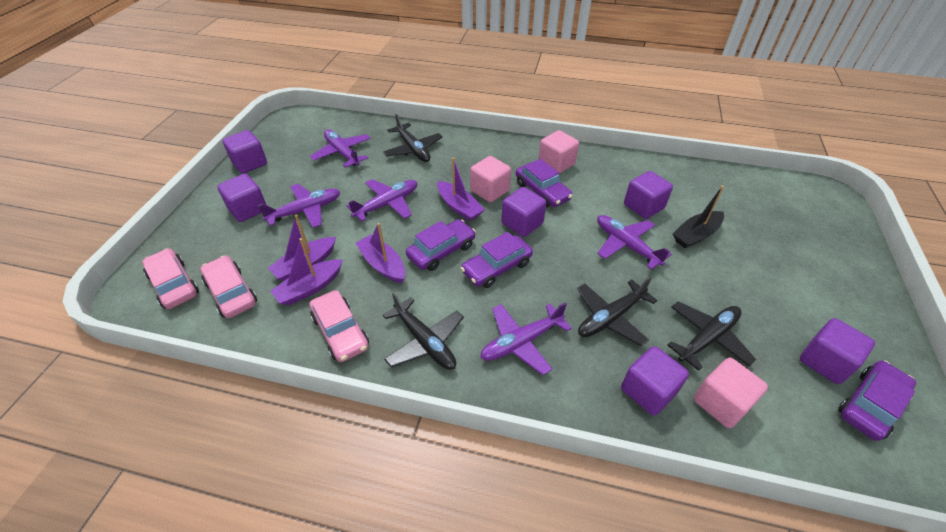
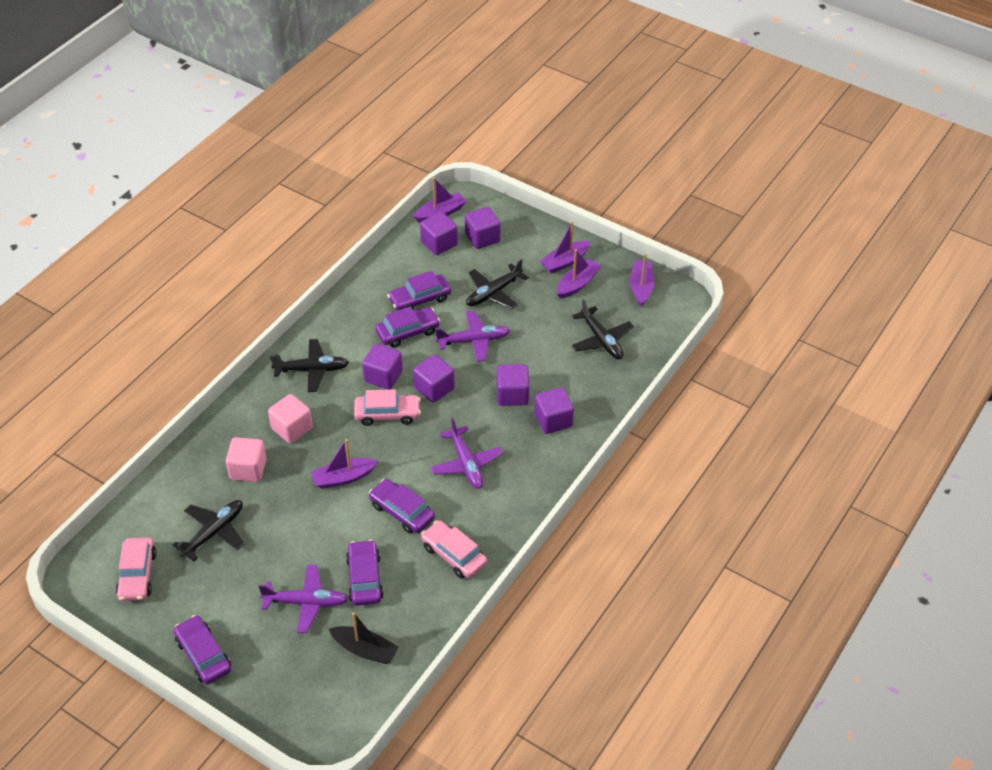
pink cube: [470,156,511,202] [539,130,579,174] [694,358,768,428] = 3 -> [226,437,266,482] [268,394,313,444] = 2
purple boat: [268,215,336,281] [271,238,343,306] [355,223,405,283] [437,157,485,221] = 4 -> [311,439,378,489] [413,177,466,223] [540,221,591,274] [557,249,602,299] [630,254,654,306] = 5
purple car: [406,219,476,271] [461,232,533,288] [516,159,573,207] [838,360,916,441] = 4 -> [174,615,231,684] [346,539,384,606] [369,479,435,534] [375,306,440,348] [387,271,451,311] = 5
purple plane: [257,184,340,228] [310,129,371,168] [347,179,417,221] [480,302,572,375] [597,215,672,270] = 5 -> [259,564,348,633] [431,418,503,489] [435,311,511,362] = 3

